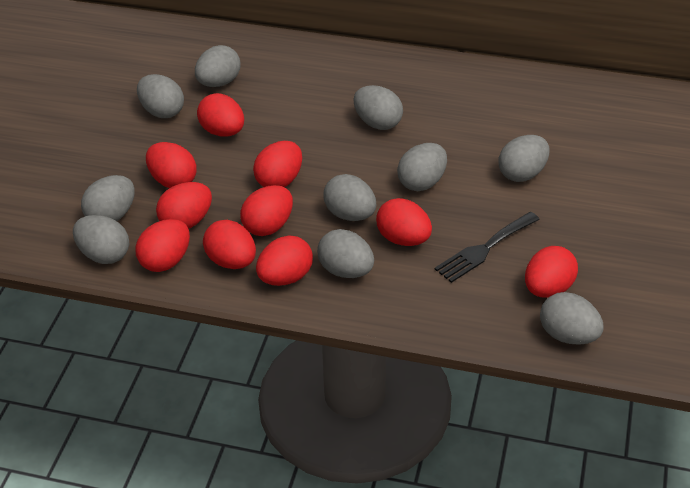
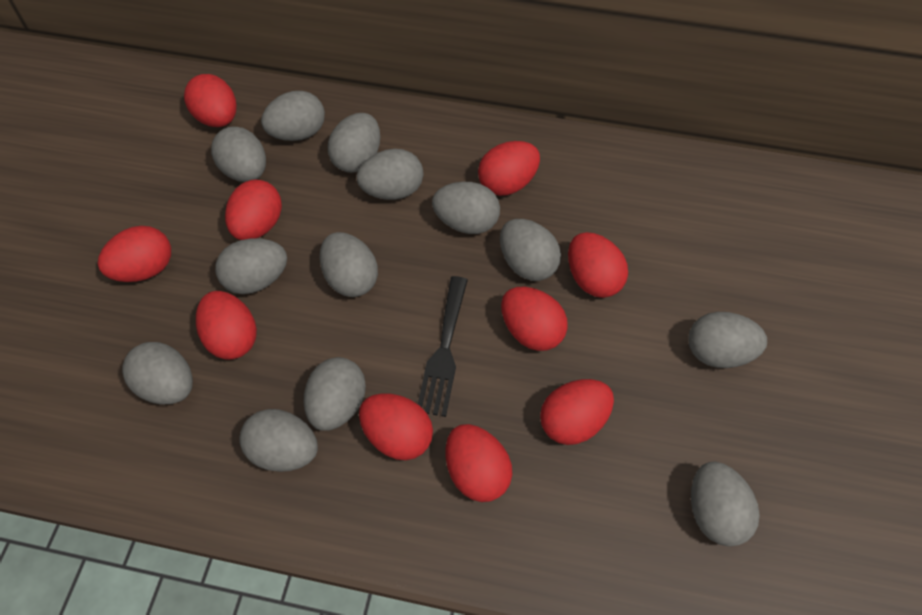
grey egg: [73,215,129,264] [81,175,135,221] [137,74,184,118] [195,45,241,87] [317,229,374,278] [323,174,376,221] [353,85,403,130] [397,143,447,191] [499,135,549,182] [540,292,604,345] = 10 -> [122,342,193,404] [211,126,266,182] [215,238,287,294] [239,409,318,472] [261,91,325,141] [304,357,366,431] [319,232,378,297] [328,113,380,173] [357,148,423,200] [432,182,500,234] [500,219,561,281] [688,312,767,368] [691,461,760,547] = 13

